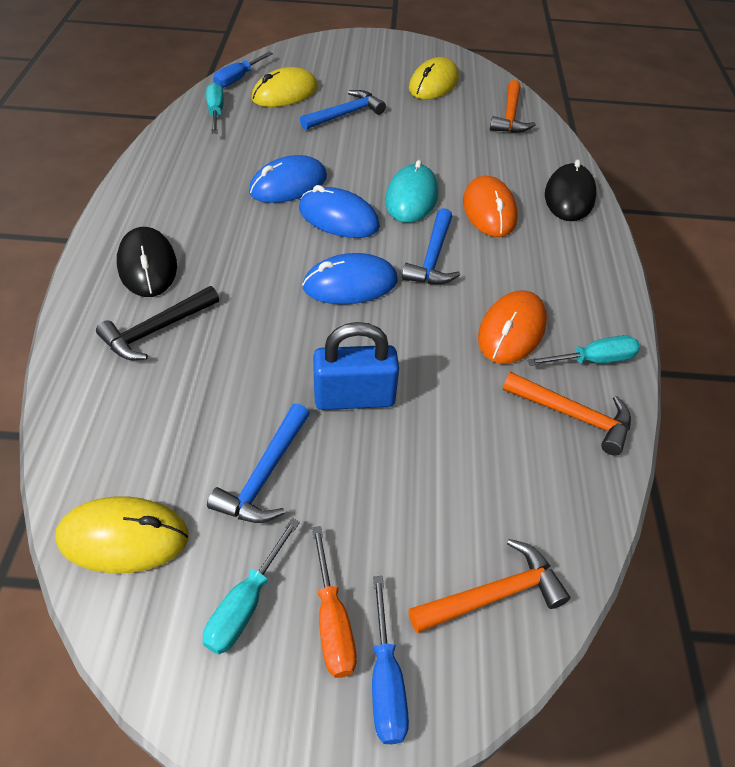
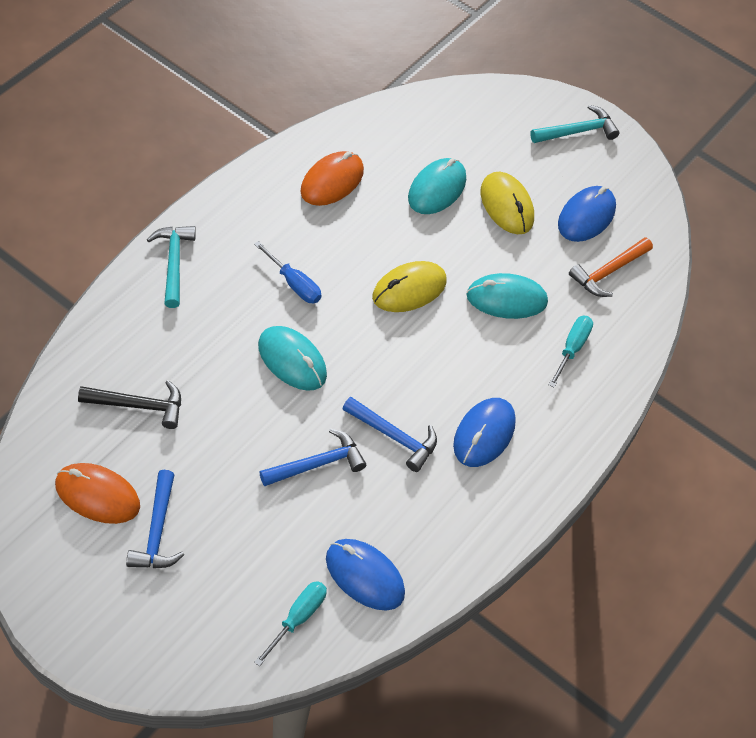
black mouse: [117,227,177,297] [545,159,597,221] = 2 -> none = 0
blue padlock: [313,322,399,410] = 1 -> none = 0
blue screwdriver: [213,52,273,88] [372,576,409,744] = 2 -> [254,241,322,304] = 1
orange hammer: [408,539,570,633] [490,80,536,133] [503,372,631,455] = 3 -> [569,237,653,297] = 1
orange screwdriver: [312,526,357,678] = 1 -> none = 0
turquoise hammer: none = 0 -> [147,226,196,308] [530,105,620,143] = 2
turquoise mouse: [385,160,438,223] = 1 -> [258,326,327,391] [408,158,466,214] [466,273,548,319] = 3
turquoise screwdriver: [203,518,300,654] [206,83,224,134] [527,335,640,366] = 3 -> [254,581,327,667] [549,316,593,388] = 2
yellow mouse: [55,496,189,573] [251,67,318,107] [409,57,459,99] = 3 -> [372,261,447,312] [481,172,534,234] = 2

